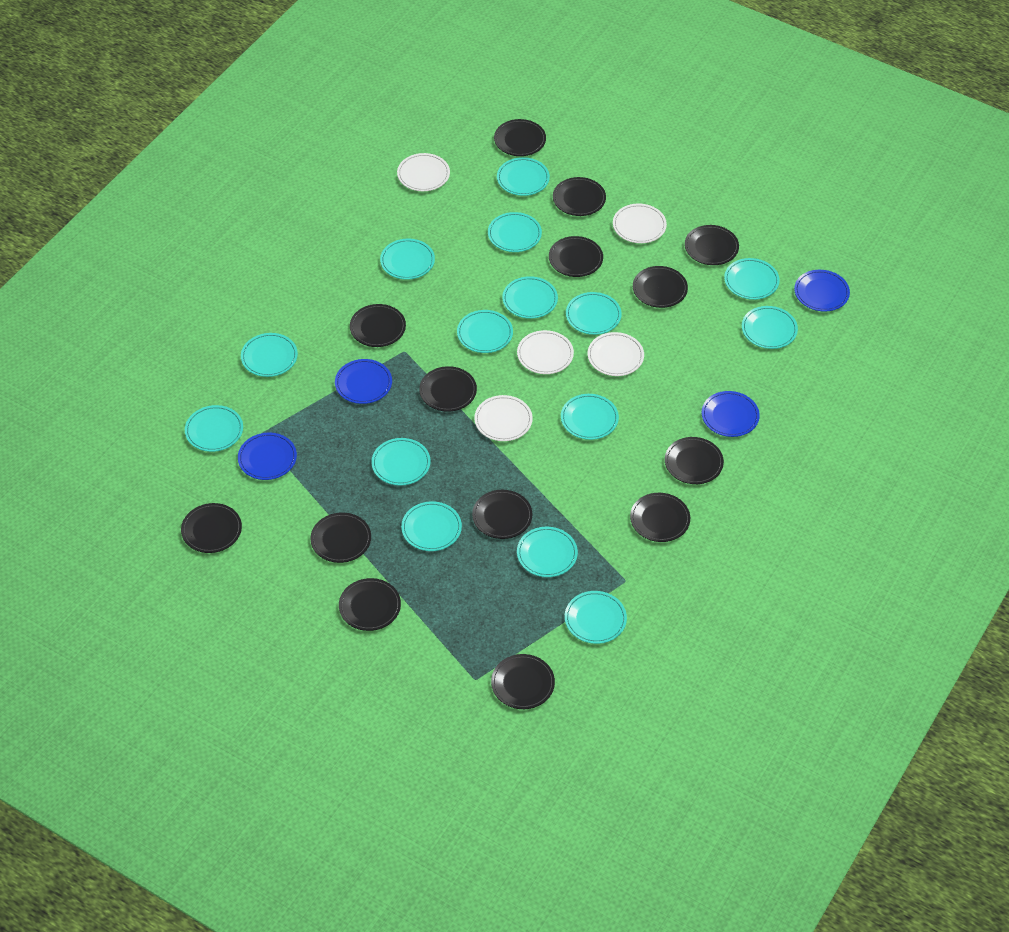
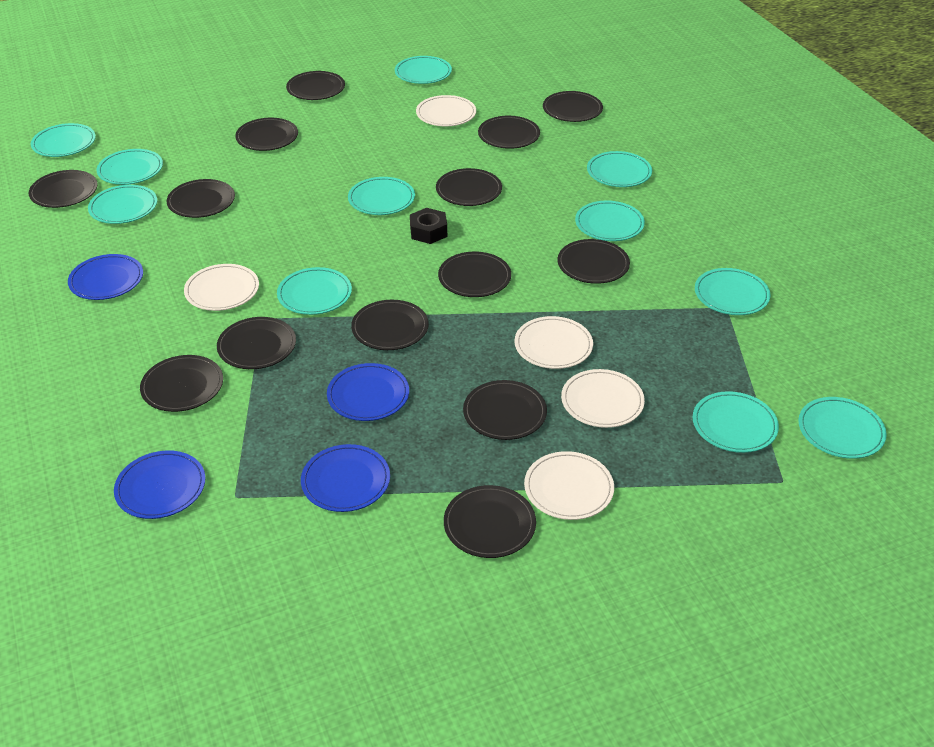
black nut: none = 0 -> [410,208,447,244] = 1
turquoise plate: [185,405,243,452] [241,333,298,377] [371,438,431,486] [380,239,435,280] [401,501,462,551] [457,310,513,353] [488,212,542,252] [497,157,550,196] [502,276,558,319] [517,527,578,577] [561,394,619,440] [565,591,627,644] [566,292,622,335] [724,258,780,300] [742,306,798,349] = 15 -> [31,123,96,157] [88,185,157,224] [97,149,163,185] [277,267,352,315] [348,177,415,215] [395,56,452,84] [575,201,645,241] [587,151,652,187] [693,391,779,453] [695,268,770,315] [798,397,887,459] = 11

